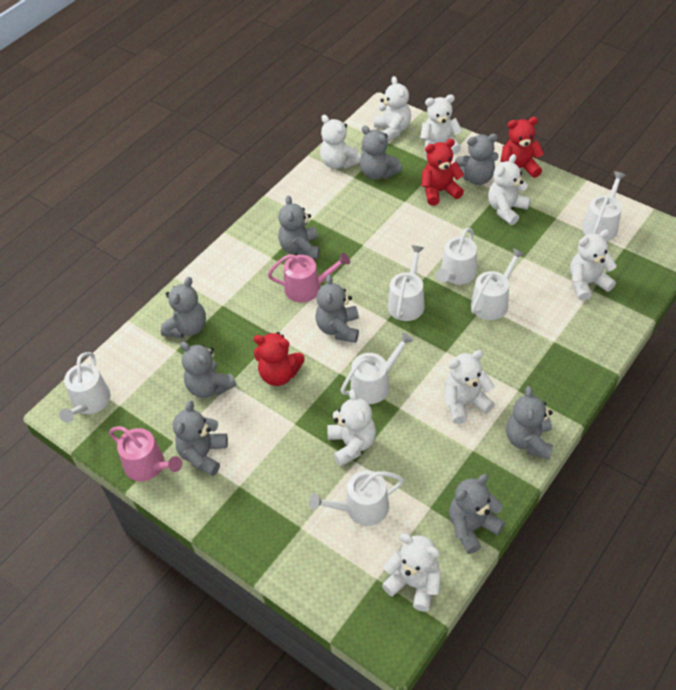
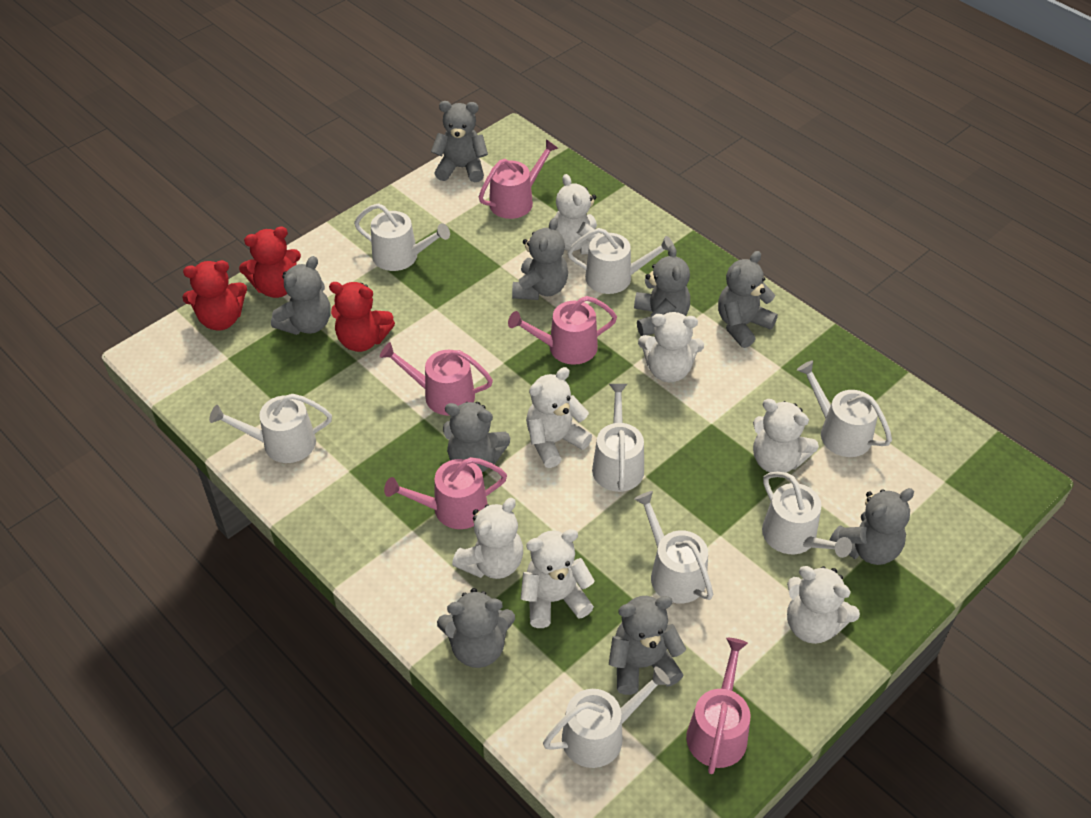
pink watering can: [109,426,182,481] [268,253,350,302] = 2 -> [380,342,493,416] [384,457,507,529] [479,139,558,219] [508,296,617,365] [686,638,751,774] = 5
white teddy bear: [320,115,361,169] [327,389,376,467] [373,76,411,141] [382,533,441,612] [420,94,462,157] [445,350,495,424] [488,154,531,225] [570,229,617,301] = 8 -> [452,498,523,579] [521,529,595,628] [526,367,592,468] [554,174,600,255] [638,312,704,382] [753,399,819,473] [787,566,860,644] = 7
white watering can: [59,352,111,423] [309,470,404,526] [341,332,414,404] [388,245,425,321] [436,228,477,285] [471,248,524,320] [582,171,626,242] = 7 -> [209,394,332,463] [354,203,450,271] [543,666,670,768] [567,228,674,294] [592,384,644,492] [634,491,713,603] [762,472,852,558] [797,360,892,457] = 8

